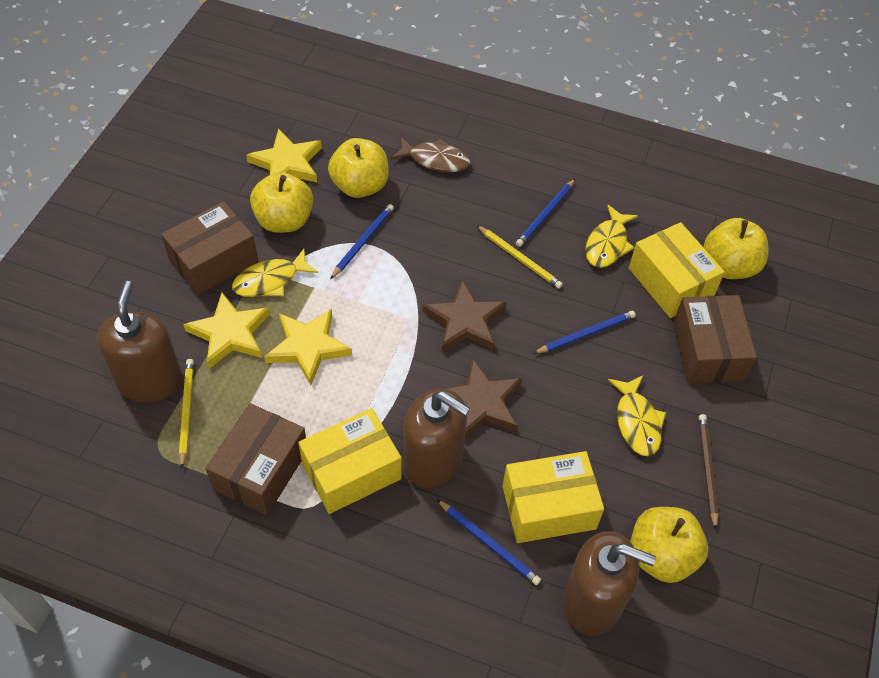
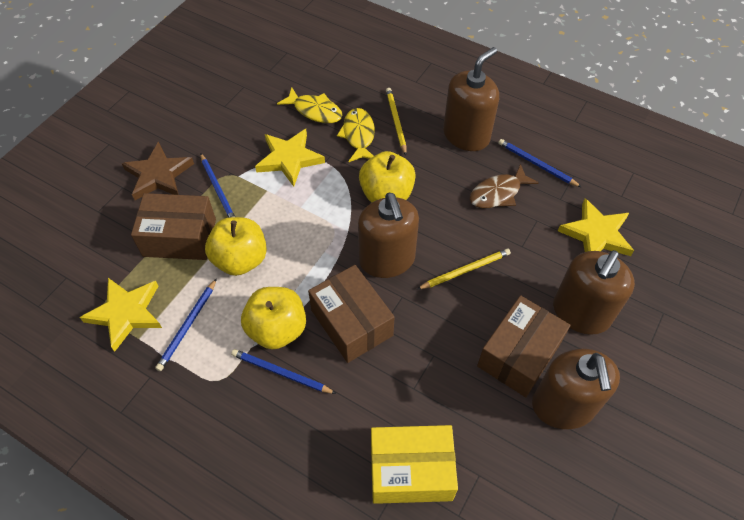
brown pencil: [699,414,718,529] = 1 -> none = 0
brown soap dispenser: [96,281,182,403] [404,389,470,488] [563,531,656,636] = 3 -> [358,193,419,278] [443,47,499,151] [532,349,620,429] [553,250,635,335] = 4
brown star: [423,279,506,352] [447,358,522,437] = 2 -> [122,142,194,200] = 1
yellow apple: [250,172,313,233] [328,138,389,198] [631,507,708,583] [703,218,768,279] = 4 -> [205,217,267,276] [241,287,306,349] [359,151,416,202] = 3
yellow box: [298,408,402,514] [502,451,604,543] [629,222,725,318] = 3 -> [371,425,458,504] = 1
yellow fish: [232,249,318,297] [585,205,638,268] [608,375,666,456] = 3 -> [277,87,343,123] [337,108,375,162] = 2

